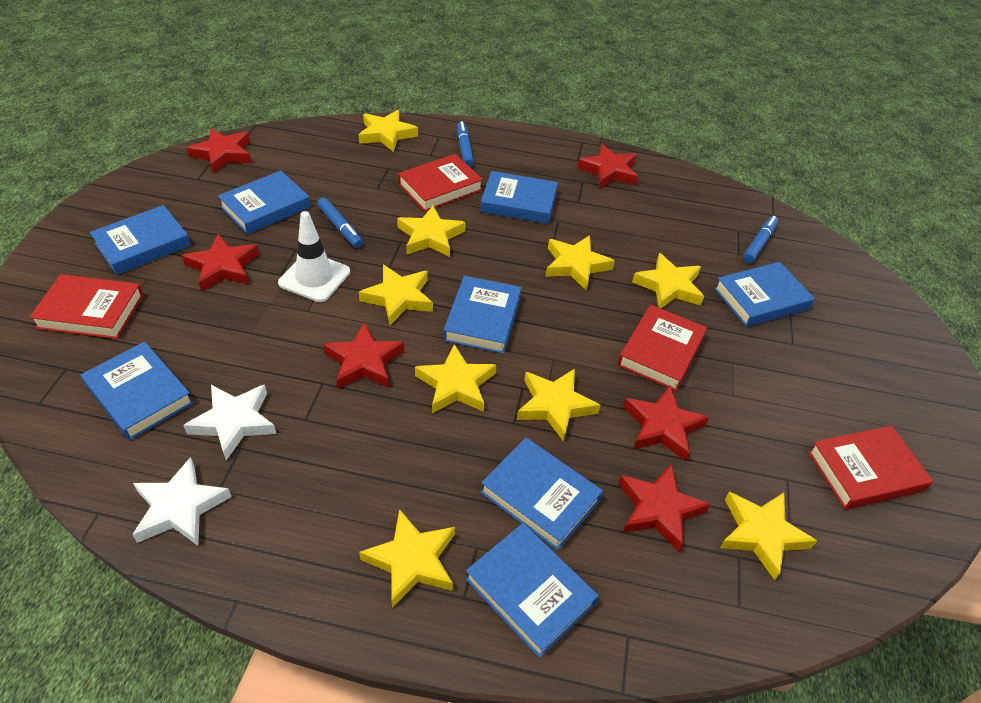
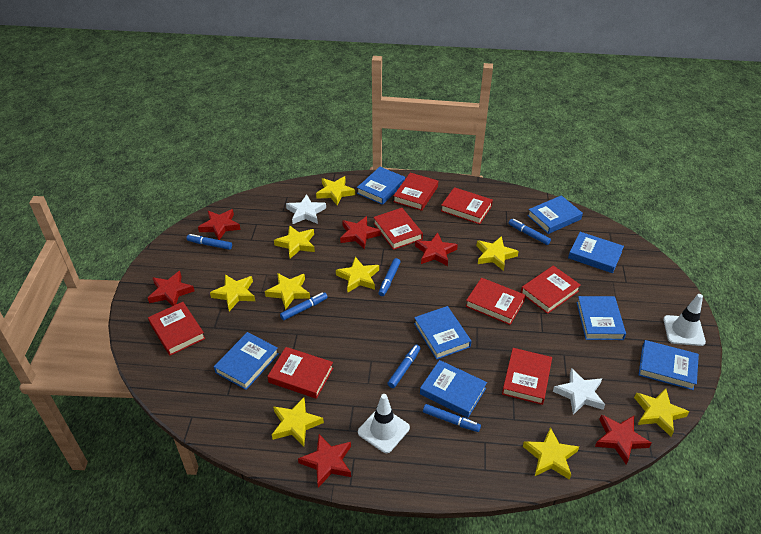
blue marker: [317,198,363,248] [457,121,474,167] [743,216,778,263] = 3 -> [186,234,232,250] [280,292,328,321] [379,258,400,296] [387,344,421,388] [423,404,481,432] [508,219,551,245] = 6
red book: [29,274,144,339] [398,154,483,212] [617,305,707,391] [808,425,933,510] = 4 -> [148,302,205,356] [267,347,333,399] [373,208,423,250] [393,173,438,211] [441,187,493,224] [465,278,526,325] [502,348,552,405] [520,265,581,314] = 8
white traffic cone: [278,211,350,302] = 1 -> [358,394,410,453] [663,294,706,346] = 2

